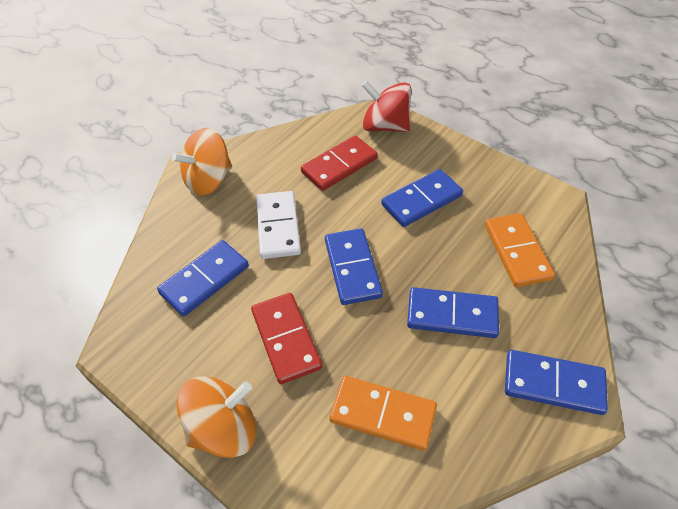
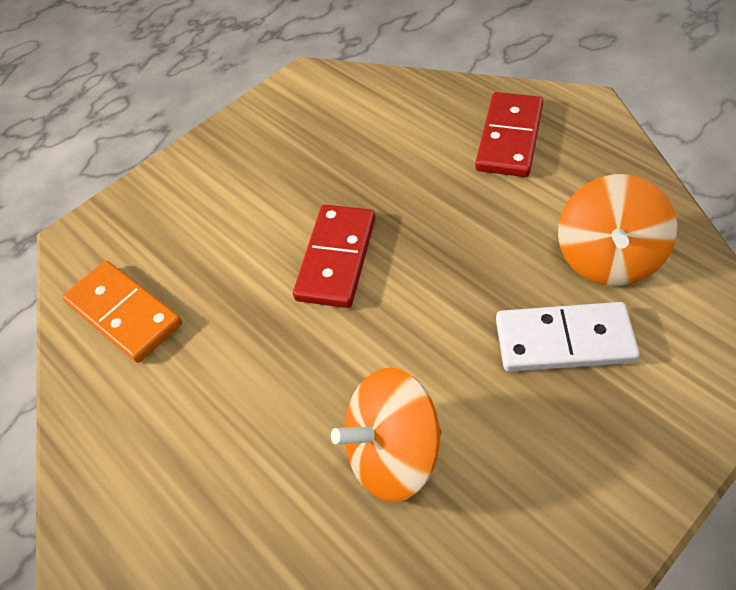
blue domino: [157,240,249,317] [325,228,383,305] [381,169,463,227] [407,287,499,338] [505,350,608,415] = 5 -> none = 0
orange domino: [330,376,437,451] [485,213,555,287] = 2 -> [62,261,182,363] = 1
red spinning top: [362,81,411,132] = 1 -> none = 0

